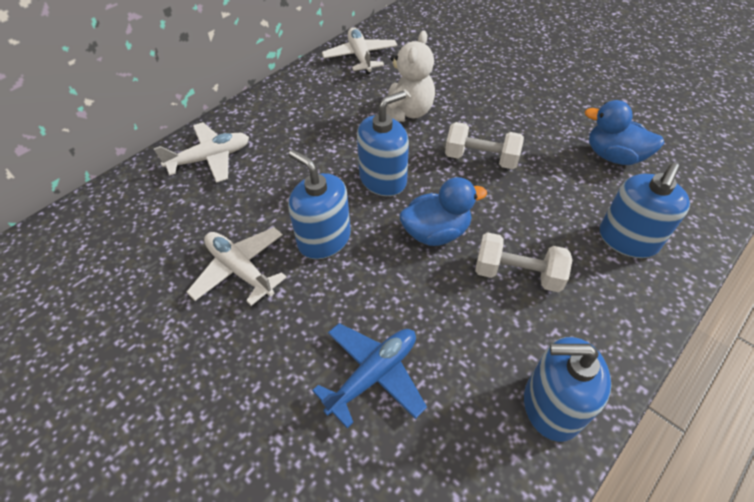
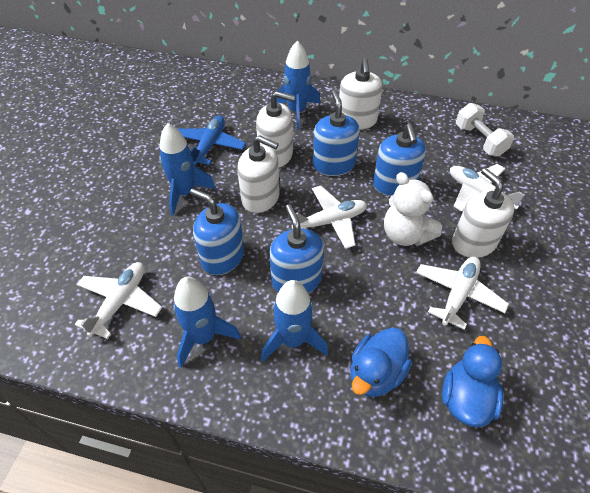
blue rocket: none = 0 -> [159,123,216,216] [173,277,241,368] [261,280,329,362] [276,40,320,130] = 4
white dumbbell: [445,122,524,169] [475,232,572,292] = 2 -> [456,103,514,156] = 1
white plane: [154,122,249,183] [187,227,287,306] [322,27,398,75] = 3 -> [75,262,162,339] [292,186,367,249] [416,257,509,330] [450,164,525,212] = 4
white soap dispenser: none = 0 -> [237,135,280,213] [256,91,295,168] [339,58,383,130] [452,168,514,258] = 4

